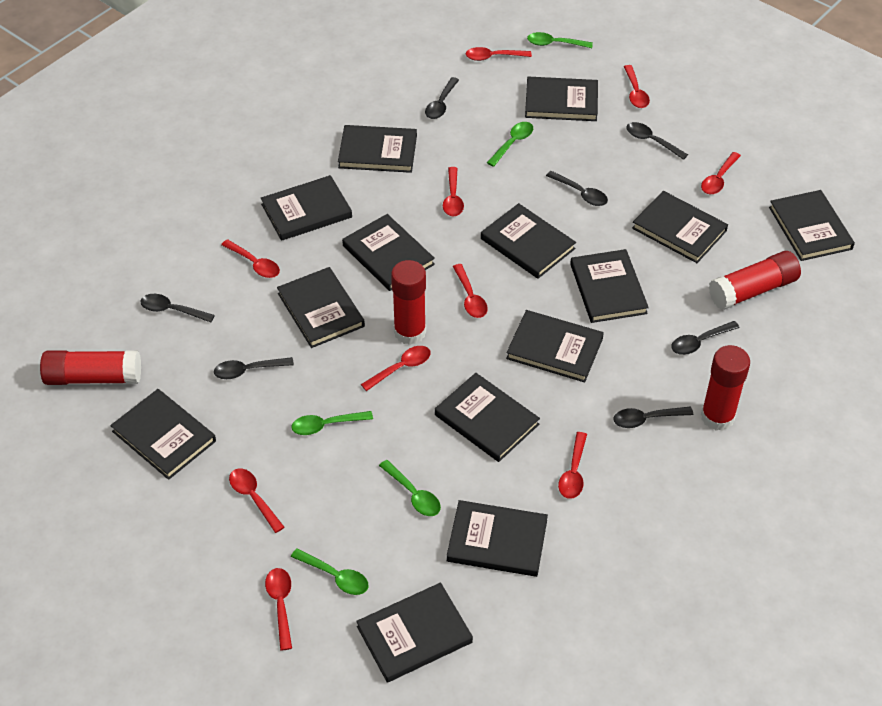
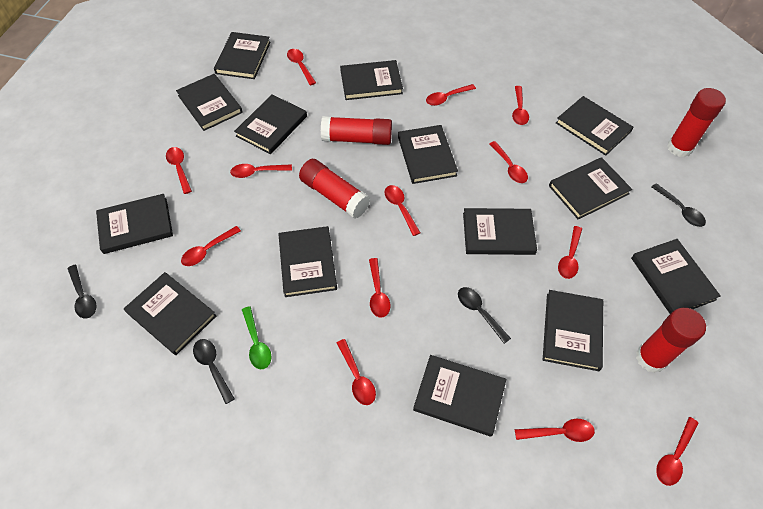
black spoon: [140,294,215,322] [214,357,294,379] [425,77,459,119] [546,171,608,206] [614,407,693,428] [626,122,688,160] [671,321,740,355] = 7 -> [67,265,97,319] [193,339,235,404] [458,287,511,344] [651,183,706,227] = 4
green spoon: [291,411,373,435] [291,548,368,595] [379,460,441,516] [487,122,533,167] [527,32,593,48] = 5 -> [242,306,272,369] = 1
red spoon: [221,239,280,278] [229,468,285,533] [265,568,292,651] [361,346,431,391] [443,167,464,216] [453,264,488,318] [466,47,532,61] [558,432,587,499] [624,65,650,108] [701,152,741,194] = 10 -> [166,147,192,194] [181,226,241,266] [230,164,292,178] [287,49,316,85] [337,339,376,405] [369,258,390,318] [385,185,420,236] [426,84,476,106] [489,141,528,183] [512,86,529,125] [515,419,595,442] [558,226,582,279] [656,417,699,486] = 13

